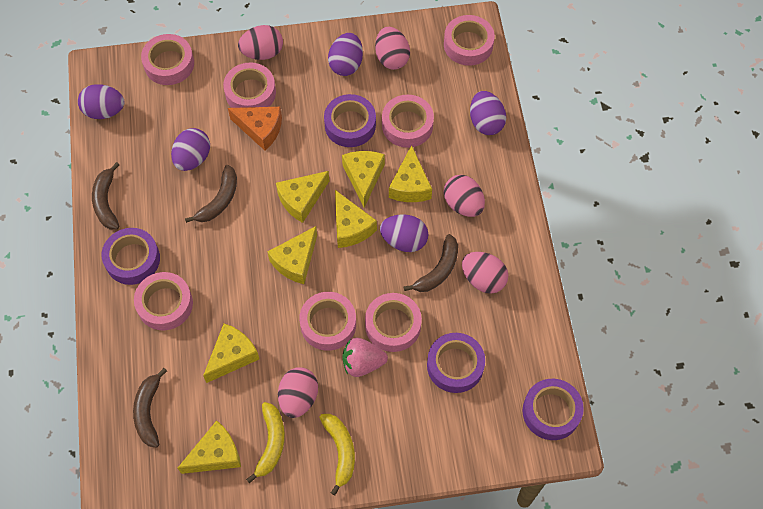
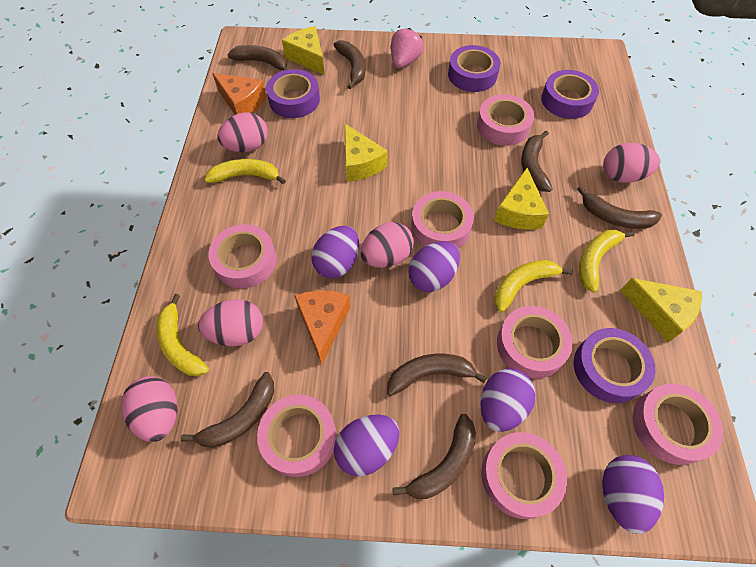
brown banana: [92,162,119,229] [133,368,167,448] [185,165,237,223] [403,234,458,292] = 4 -> [180,372,274,448] [227,45,287,71] [334,40,365,89] [387,354,487,396] [393,414,476,499] [521,131,553,192] [577,186,662,229] = 7
orange cheese: [228,107,282,151] = 1 -> [212,73,267,115] [295,290,351,364] = 2
yellow banana: [246,402,285,483] [319,414,355,495] = 2 -> [156,294,209,376] [204,159,286,184] [494,260,573,312] [579,230,635,293] = 4
yellow cheese: [178,420,241,474] [203,323,259,383] [267,226,317,284] [276,171,329,223] [335,190,377,248] [342,151,385,208] [389,145,432,202] = 7 -> [282,26,325,75] [345,124,388,182] [494,168,549,230] [620,278,702,342] = 4

